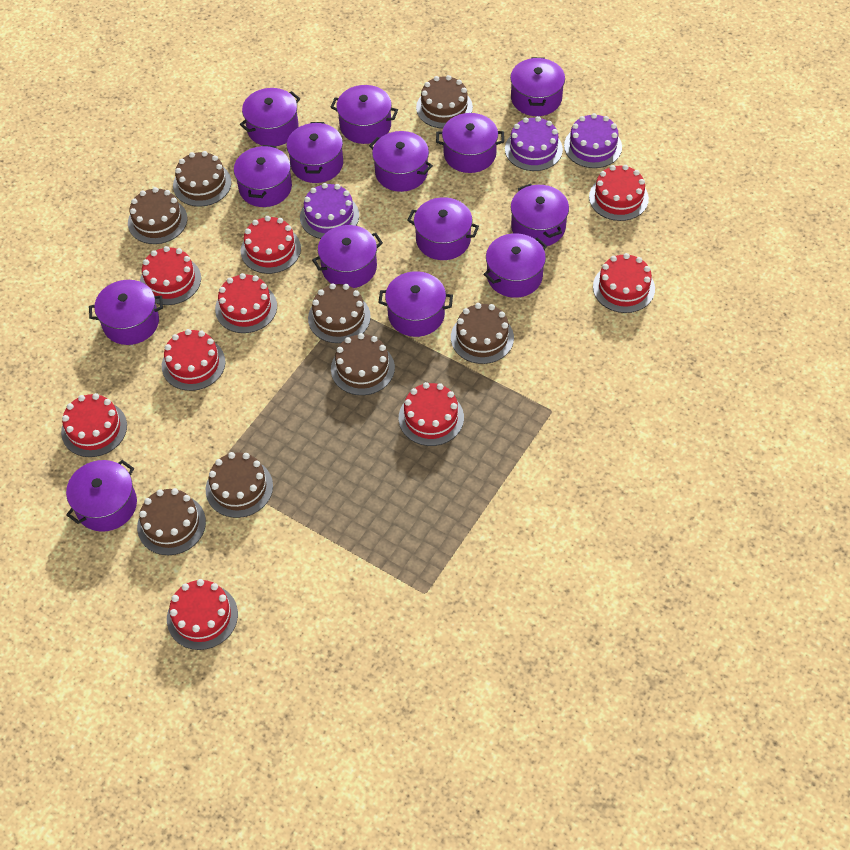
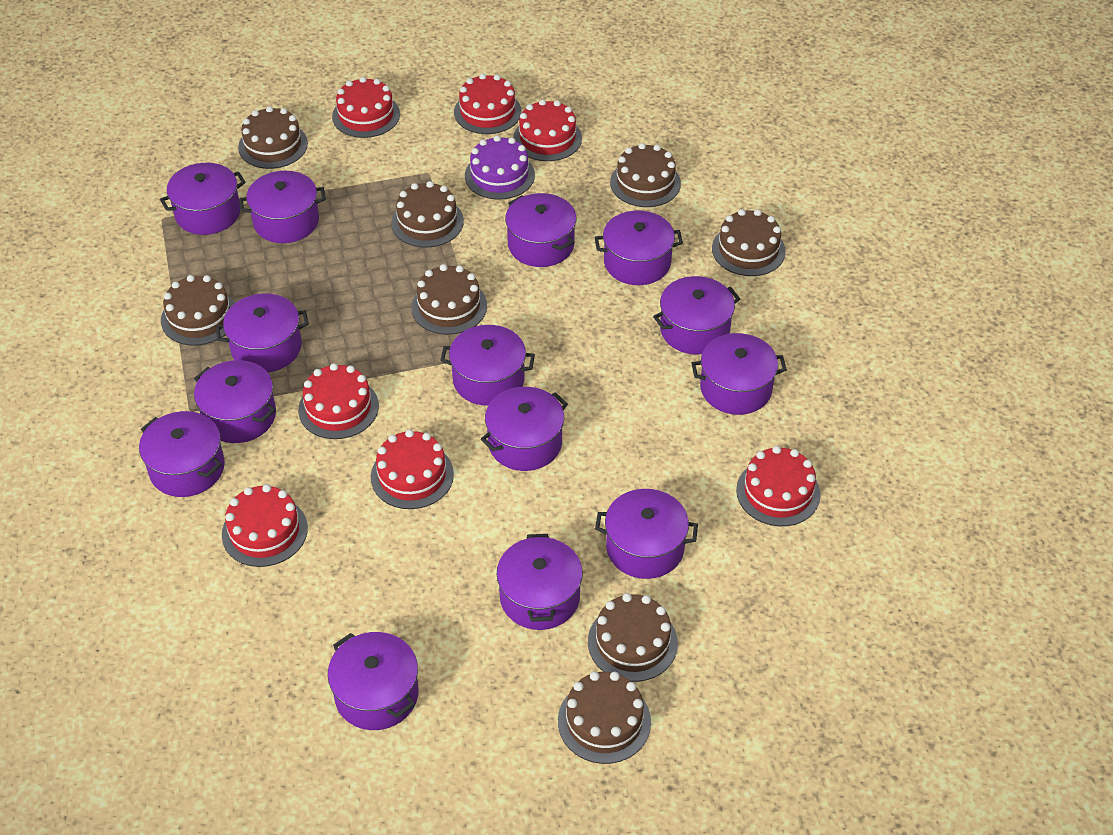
purple cake: [300,183,359,239] [505,116,563,171] [564,113,622,168] = 3 -> [465,135,535,200] = 1
red cake: [61,393,127,457] [140,246,201,305] [162,329,226,391] [167,579,238,650] [215,273,277,333] [241,216,301,274] [399,382,464,446] [589,165,649,221] [593,253,655,313] = 9 -> [222,484,308,567] [298,363,379,439] [332,77,400,138] [371,429,454,509] [454,73,522,134] [513,99,582,161] [736,446,821,526] = 7

